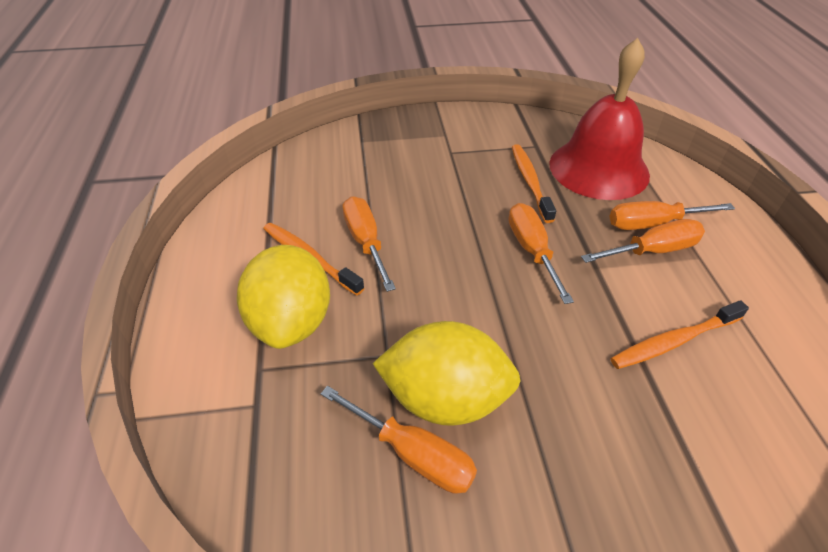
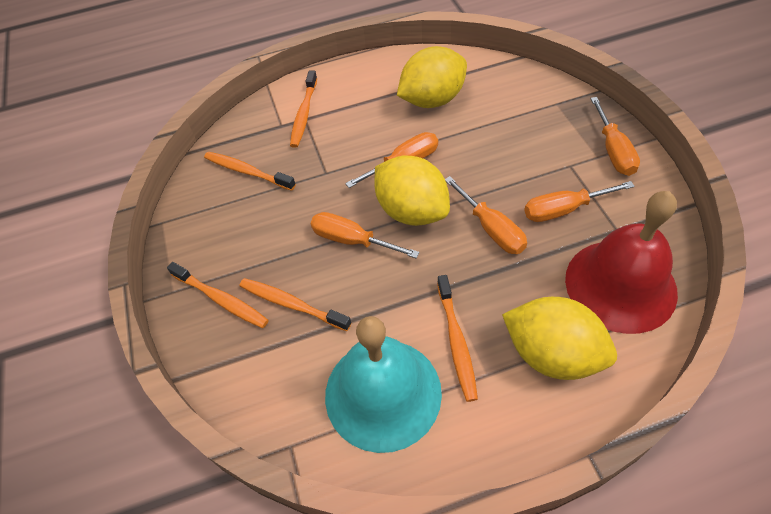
orange toothbrush: [263,223,364,295] [512,144,556,223] [610,300,749,369] = 3 -> [167,262,269,328] [204,152,296,191] [240,278,352,331] [290,71,317,148] [437,275,478,402] = 5
turquoise bell: none = 0 -> [325,316,442,453] = 1
yellow lemon: [237,245,330,349] [373,321,521,426] = 2 -> [374,156,450,226] [397,46,467,108] [502,297,617,380] = 3

